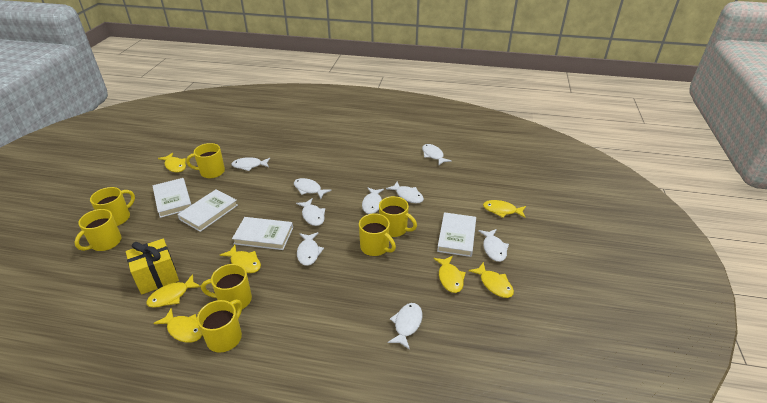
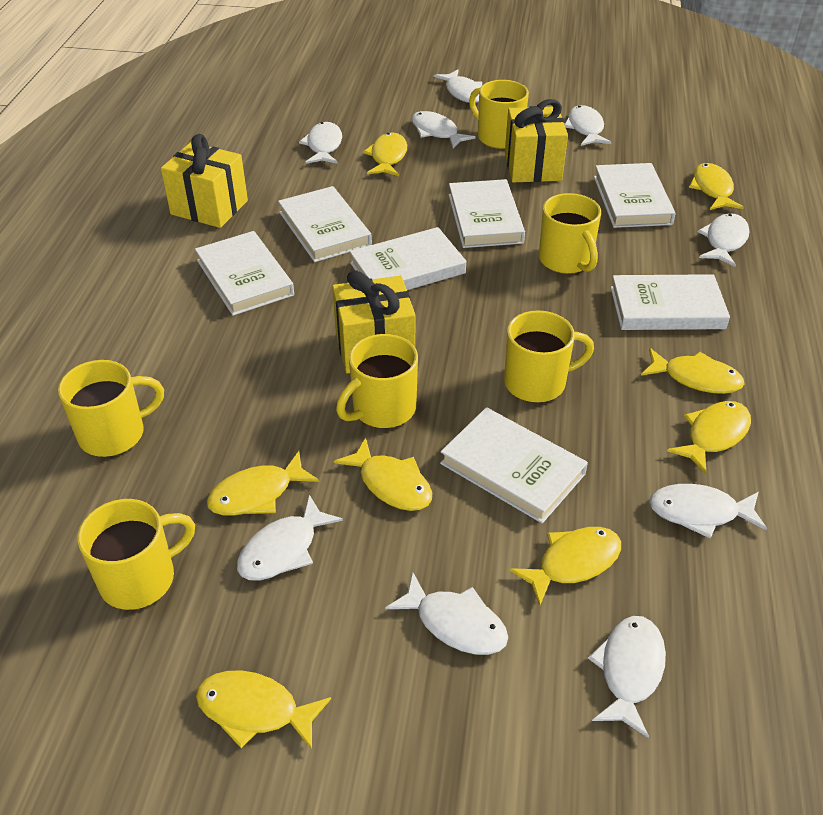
white book: [153,178,191,218] [177,189,238,232] [232,217,293,250] [437,212,476,257] = 4 -> [195,231,294,316] [278,186,372,262] [350,227,466,290] [440,407,588,523] [449,179,525,248] [594,163,676,228] [610,274,730,330] = 7
yellow fish: [146,274,201,308] [153,308,202,343] [158,152,186,172] [220,245,261,273] [434,256,466,293] [468,262,514,298] [483,200,526,218] = 7 -> [196,671,331,750] [207,451,319,516] [334,438,432,511] [363,133,407,176] [509,527,621,607] [641,348,745,394] [667,401,751,474] [689,163,744,210] = 8
yellow gift: [126,239,179,295] = 1 -> [161,134,248,228] [332,270,415,374] [505,99,568,182] = 3
yellow mug: [74,209,122,251] [90,187,135,226] [186,143,225,178] [197,300,242,353] [201,264,252,311] [359,213,396,256] [379,196,417,237] = 7 -> [58,360,164,457] [77,499,195,610] [336,334,418,428] [469,80,529,149] [504,310,594,402] [539,193,601,274] = 6

